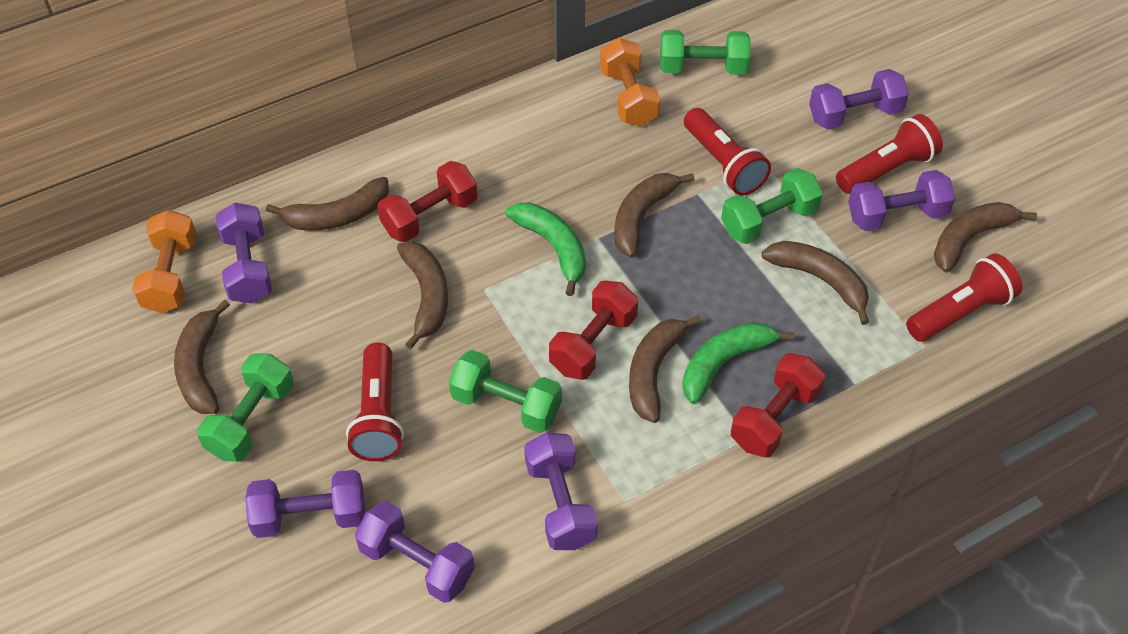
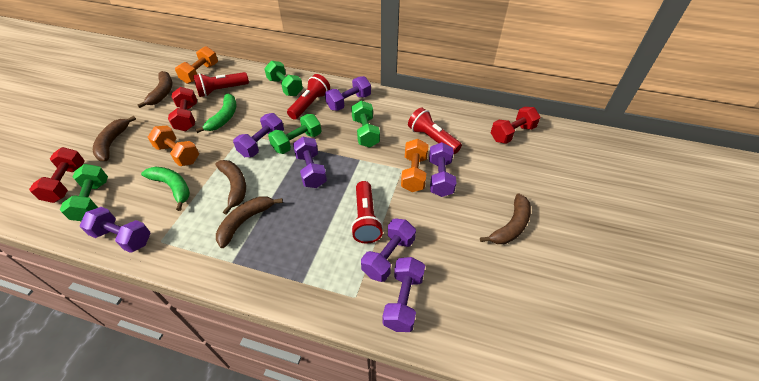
brown banana: [174,300,230,414] [266,177,389,230] [397,242,448,349] [614,173,695,258] [629,315,701,423] [762,241,869,325] [934,202,1037,273] = 7 -> [93,116,136,161] [137,71,173,108] [215,160,246,215] [216,196,283,248] [480,193,531,244] = 5
orange dumbbell: [132,210,197,313] [600,38,660,127] = 2 -> [148,126,199,166] [175,46,218,84] [401,139,429,192] = 3
purple dumbbell: [215,203,272,304] [245,470,365,538] [355,501,475,603] [524,432,598,550] [809,69,909,130] [848,170,955,231] = 6 -> [80,207,151,253] [233,113,284,157] [293,137,327,188] [325,76,371,111] [361,218,416,282] [382,257,425,332] [429,142,456,197] = 7

